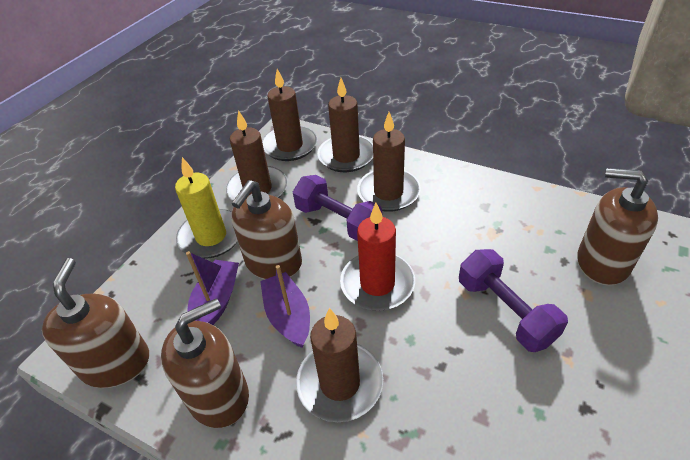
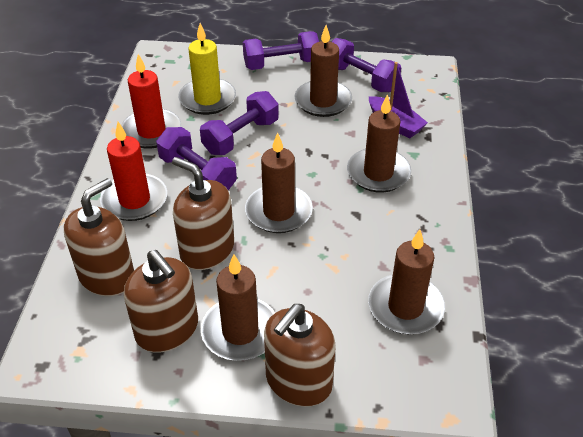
purple boat: [186,251,239,325] [260,265,310,348] = 2 -> [369,62,428,139] = 1
purple dumbbell: [293,175,382,241] [459,249,568,352] = 2 -> [156,127,237,190] [200,91,279,155] [243,31,319,70] [332,38,401,92] = 4
red candle: [340,203,415,311] = 1 -> [100,122,167,221] [121,54,181,149] = 2

